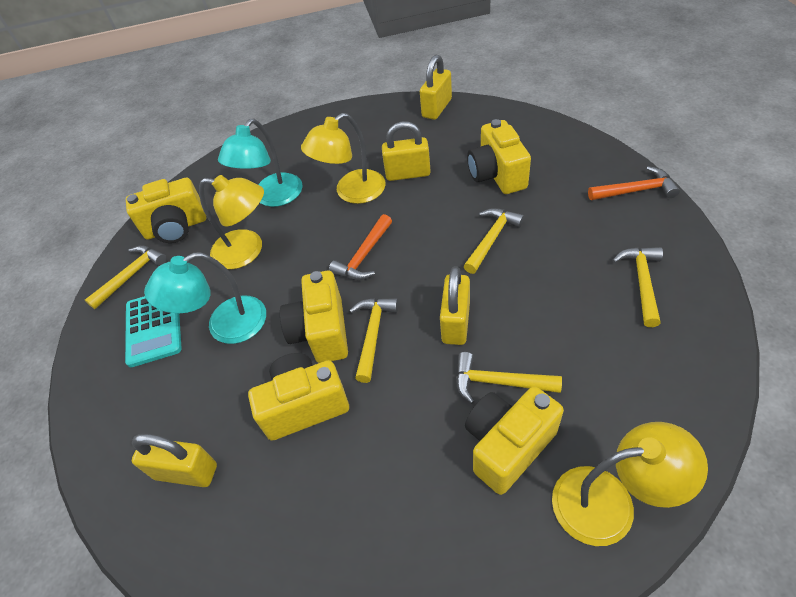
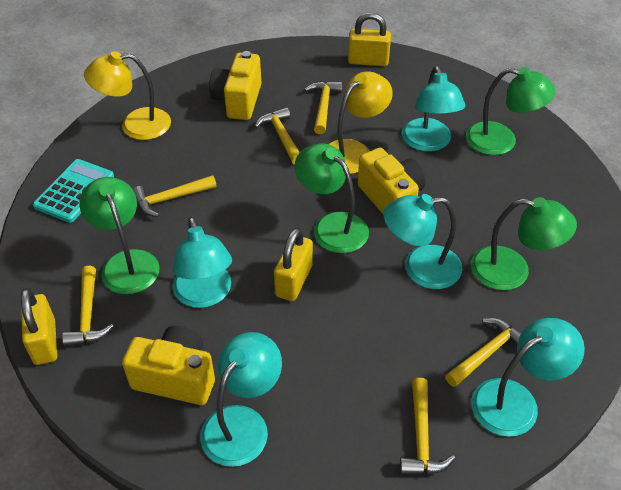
green lamp: none = 0 -> [79,177,159,294] [295,143,369,253] [466,67,556,155] [471,197,577,290] = 4
orange hammer: [329,214,392,280] [588,166,680,200] = 2 -> none = 0
turquoise lamp: [144,252,266,344] [218,119,303,207] = 2 -> [173,217,232,308] [200,332,282,467] [383,194,463,289] [402,66,465,152] [472,318,585,437] = 5
yellow camera: [126,178,206,243] [248,353,349,441] [280,271,348,363] [465,386,564,495] [467,119,531,194] = 5 -> [122,326,215,405] [209,51,261,120] [358,148,425,214] = 3
yellow hammer: [85,245,167,309] [349,298,399,383] [456,352,562,404] [464,208,525,274] [612,247,663,327] = 5 -> [62,266,114,347] [133,175,217,217] [255,107,300,165] [304,81,343,134] [400,378,455,474] [445,318,522,387] = 6
yellow lamp: [199,175,264,269] [301,113,386,204] [552,422,708,546] = 3 -> [84,51,171,140] [329,71,393,174] = 2
yellow padlock: [132,434,217,487] [382,121,431,181] [420,55,452,120] [440,266,470,345] = 4 -> [21,288,57,365] [274,228,313,301] [348,12,391,66] = 3

